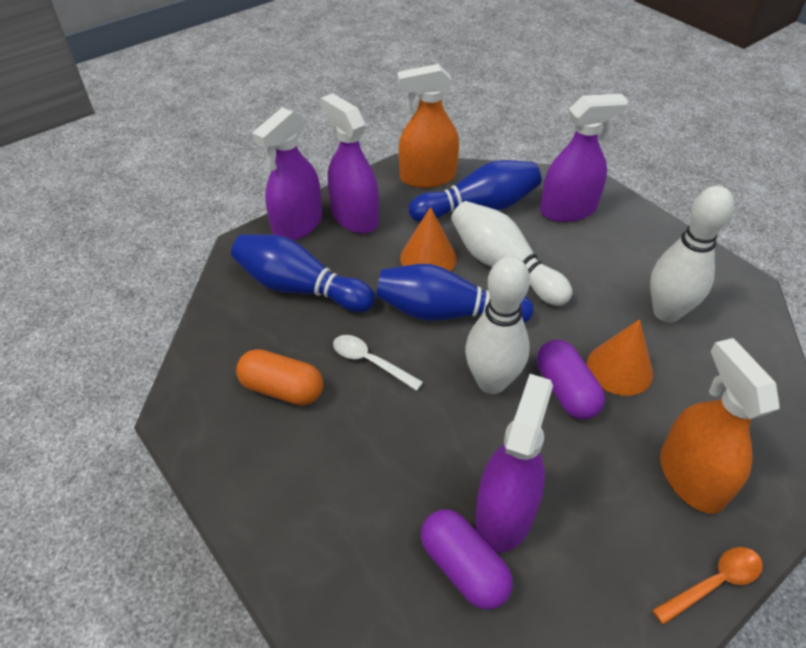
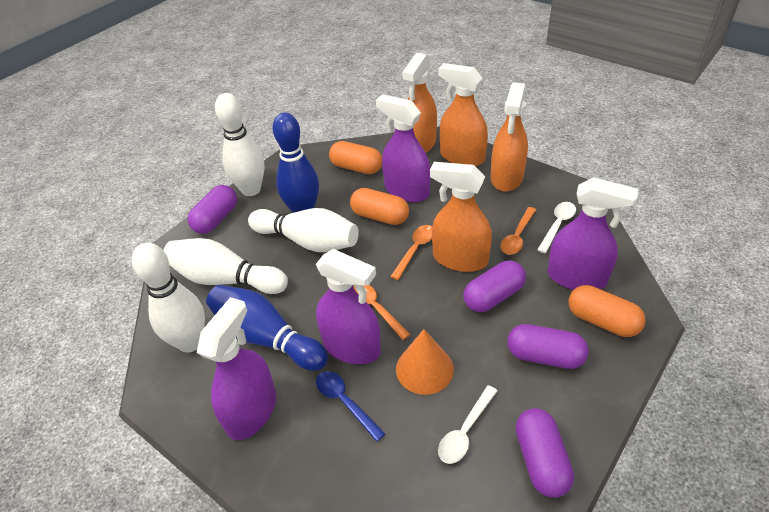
blue bowling pin: [231,234,375,312] [376,264,534,323] [409,160,541,222] = 3 -> [206,285,328,371] [273,112,319,213] = 2
blue spoon: none = 0 -> [316,371,385,442] = 1
orange capsule: [236,349,323,406] = 1 -> [329,141,382,174] [350,188,409,225] [569,285,646,337] = 3
orange cone: [400,207,457,271] [587,319,653,396] = 2 -> [396,329,454,395] = 1
orange spoon: [652,547,763,625] = 1 -> [353,285,411,340] [390,225,432,280] [500,207,536,255] = 3
orange spray bottle: [397,64,459,188] [660,338,780,514] = 2 -> [402,53,437,153] [430,162,492,272] [438,63,488,166] [491,82,528,192] = 4
purple capsule: [421,509,513,610] [537,340,605,420] = 2 -> [188,185,237,234] [463,261,526,312] [507,324,589,369] [516,408,574,498] = 4
white bowling pin: [451,201,572,306] [465,256,530,394] [650,186,734,323] = 3 -> [132,243,205,352] [164,238,288,294] [215,93,265,196] [248,208,359,252] = 4
white spoon: [333,335,423,391] = 1 -> [438,385,497,464] [537,202,576,253] = 2

